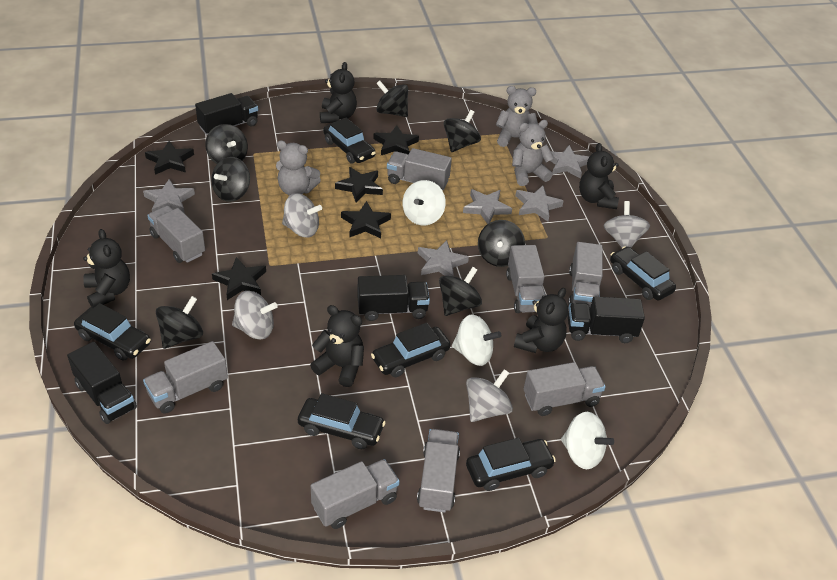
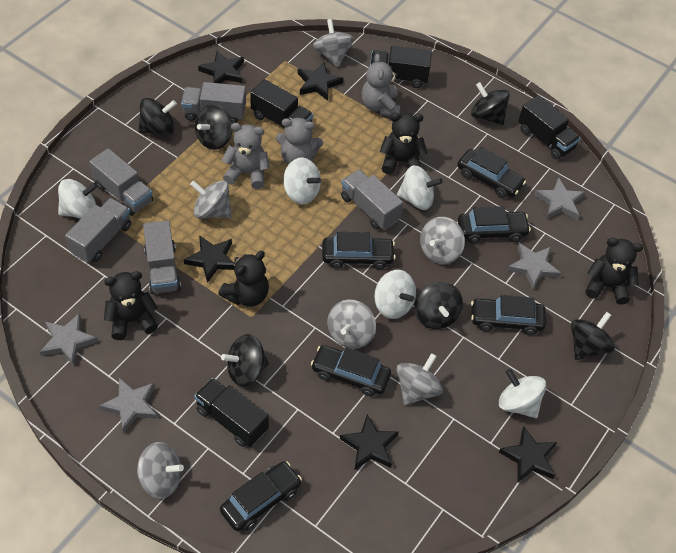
black spinning top: [156,296,203,349] [205,124,248,164] [211,157,250,202] [376,80,408,117] [439,267,482,316] [444,110,481,152] [478,220,525,267] = 7 -> [138,98,177,136] [195,104,233,150] [221,334,269,386] [414,282,463,329] [471,82,510,125] [571,312,615,360] = 6
black teddy bear: [83,229,130,307] [310,305,364,387] [320,62,357,123] [514,288,568,353] [579,143,619,209] = 5 -> [104,271,158,340] [218,251,269,307] [380,113,427,175] [586,238,643,304] = 4
grey spinning top: [232,291,278,339] [282,193,322,238] [466,369,513,422] [604,201,650,248] = 4 -> [137,442,184,499] [190,181,232,219] [313,19,354,67] [328,300,376,349] [397,353,443,405] [420,217,465,264] = 6
grey star: [143,179,195,214] [418,240,469,276] [463,189,512,224] [516,186,563,222] [550,145,589,179] = 5 -> [40,313,98,366] [99,377,158,433] [507,243,561,290] [534,177,585,220] = 4
grey truck: [143,341,228,413] [147,205,205,263] [311,459,400,529] [387,148,452,190] [417,429,460,512] [506,245,545,313] [524,362,606,416] [568,242,603,307] = 8 -> [65,198,131,263] [89,148,153,216] [143,220,181,294] [181,82,246,123] [341,169,403,230] = 5
white spinning top: [403,180,446,225] [452,314,501,366] [561,412,614,469] = 3 -> [58,179,98,219] [283,157,321,204] [374,270,416,319] [397,165,443,210] [499,369,546,418] = 5

